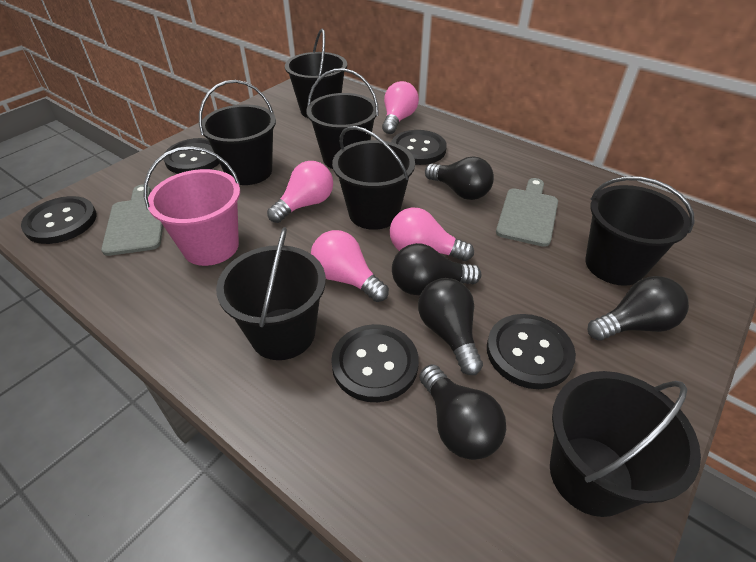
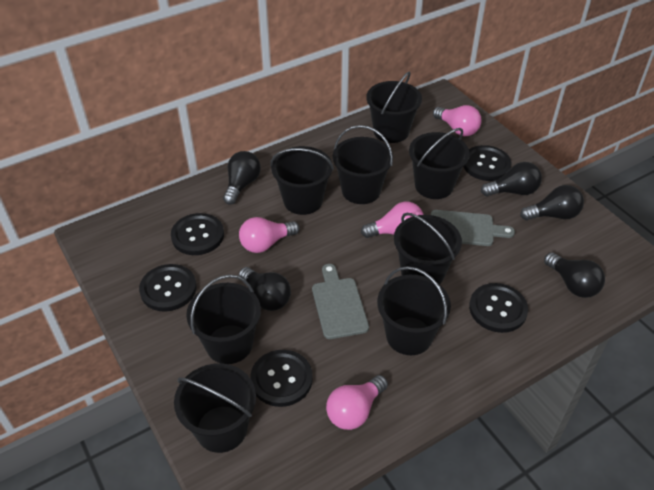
black bucket: [199,80,276,185] [216,227,326,360] [285,29,347,119] [306,68,379,169] [332,126,415,230] [550,371,701,517] [585,176,695,286] = 7 -> [174,363,256,453] [186,274,261,364] [270,146,334,215] [333,125,393,204] [366,71,422,143] [377,266,451,355] [394,213,462,284] [409,128,470,199] = 8
pink bucket: [144,146,240,266] = 1 -> none = 0

